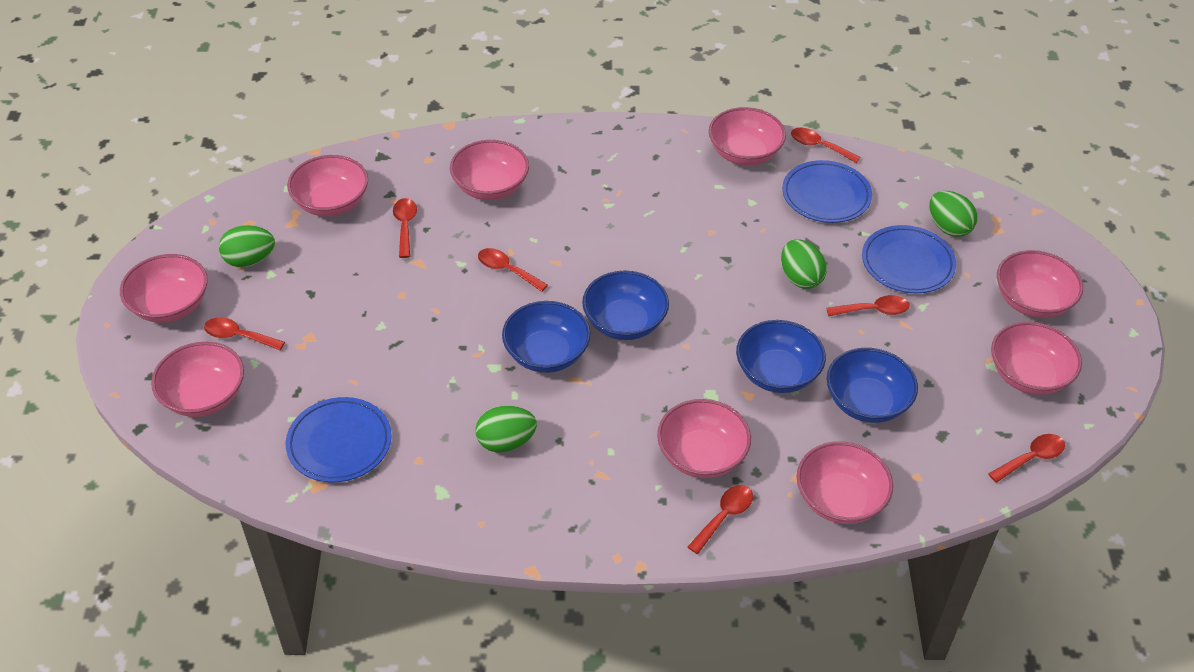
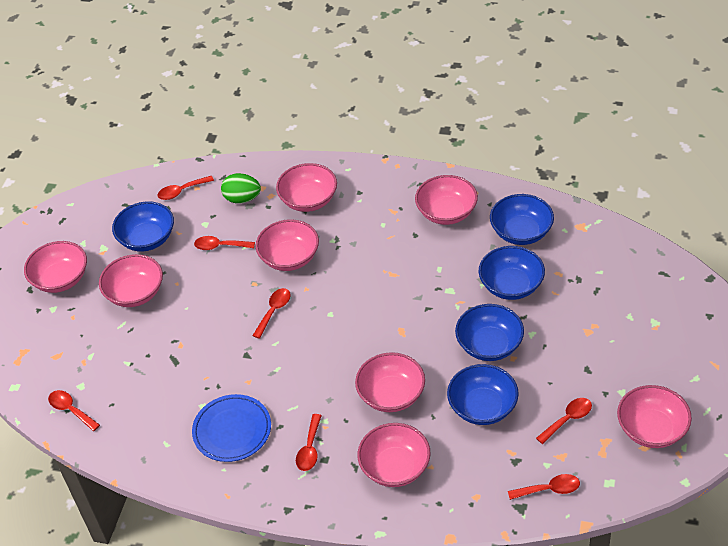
blue bowl: [502,301,591,373] [582,271,669,340] [736,320,826,393] [827,348,918,423] = 4 -> [112,201,174,252] [447,364,519,425] [455,304,524,361] [479,246,545,300] [490,194,554,245] = 5
blue plate: [286,397,392,482] [782,160,872,223] [862,225,956,293] = 3 -> [192,394,271,462] = 1
green egg: [219,225,275,267] [475,405,537,452] [781,239,827,289] [929,191,978,237] = 4 -> [221,173,261,203] = 1
pink bowl: [120,254,208,323] [151,342,244,417] [287,155,368,216] [450,140,529,200] [657,399,751,478] [709,107,786,165] [797,442,893,524] [991,322,1082,395] [997,250,1083,318] = 9 -> [24,241,87,293] [99,254,163,307] [256,219,319,271] [276,163,337,212] [355,352,425,412] [357,423,431,487] [415,175,478,225] [617,385,692,448] = 8

